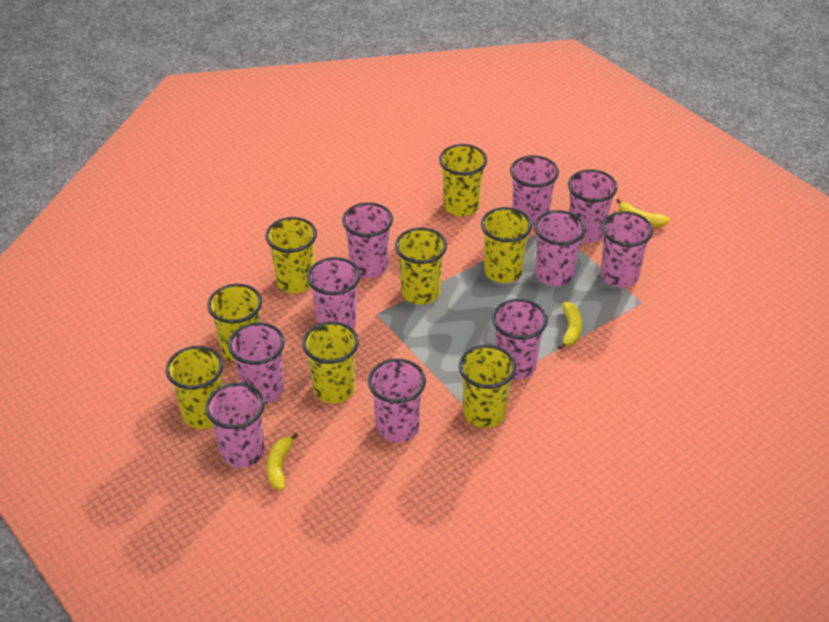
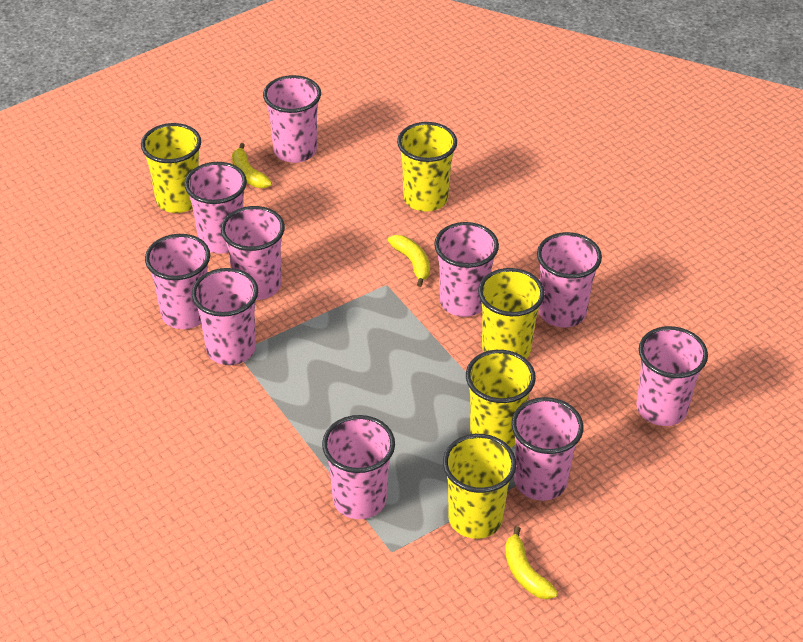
yellow cup: [166,346,223,429] [207,284,262,363] [265,217,317,293] [302,322,359,403] [395,228,447,305] [439,144,487,216] [459,345,516,428] [481,207,532,283] = 8 -> [141,123,201,213] [397,122,457,212] [443,434,516,539] [466,350,536,448] [478,268,545,359] = 5

